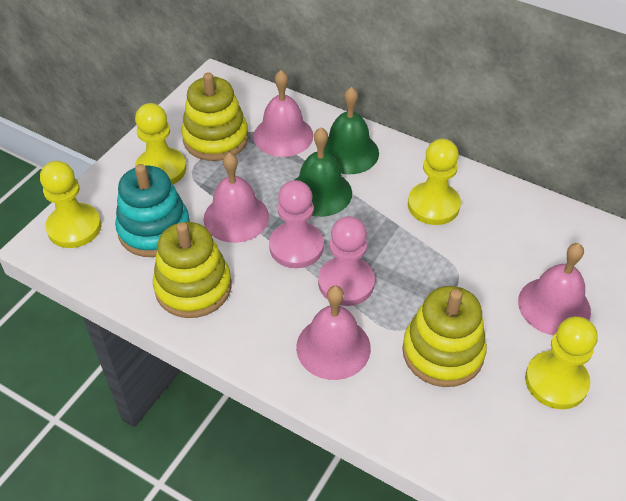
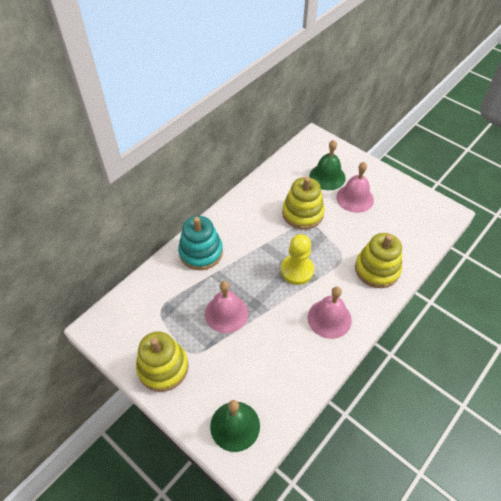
pink bell: [203,152,269,243] [254,70,314,157] [296,286,371,380] [518,243,591,335] = 4 -> [205,281,248,333] [308,287,352,339] [336,162,374,213] = 3
pink pawn: [269,180,324,268] [318,216,375,306] = 2 -> none = 0
yellow pawn: [40,161,101,248] [135,103,186,184] [408,139,461,225] [525,317,598,409] = 4 -> [281,234,314,285] = 1

